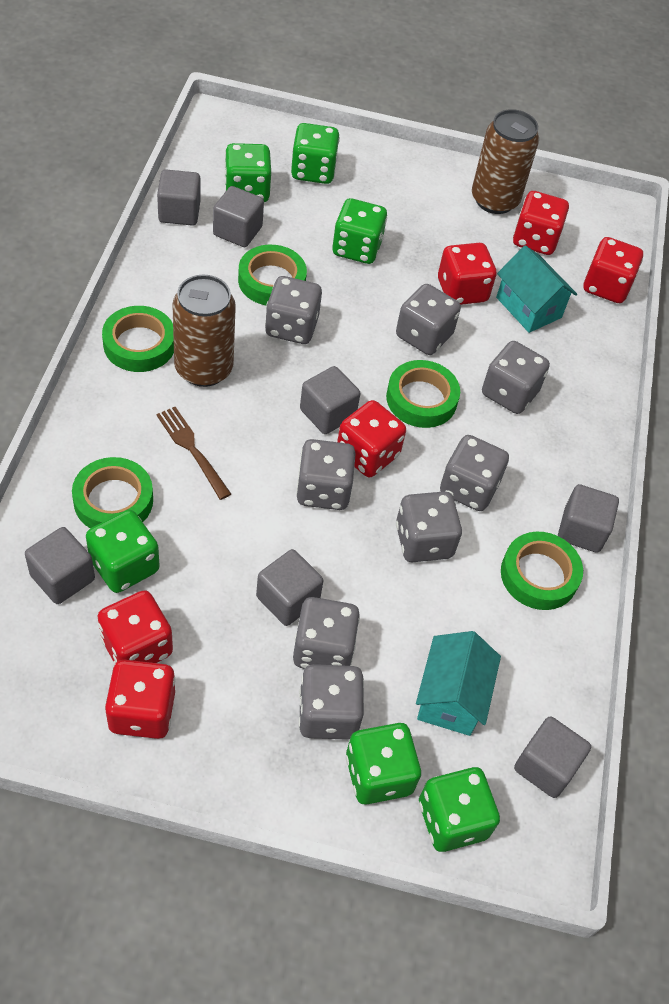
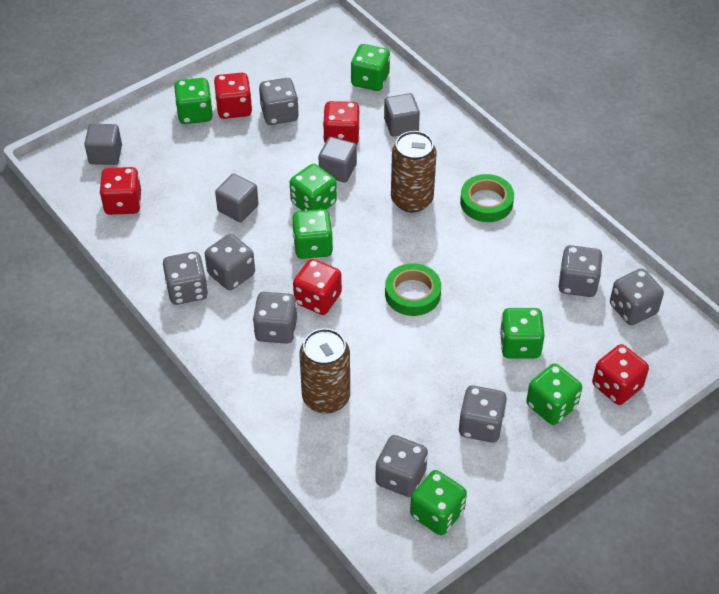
brown fork: [156,407,231,500] = 1 -> none = 0
green dice: [86,510,160,593] [224,143,271,202] [291,123,340,184] [332,198,387,264] [346,723,421,805] [419,767,500,852] = 6 -> [174,78,213,124] [290,164,337,211] [292,209,333,259] [351,44,390,91] [410,470,467,535] [500,308,545,358] [526,363,582,425] = 7
green tape: [72,457,153,528] [102,306,174,372] [238,245,307,305] [386,360,460,428] [501,532,583,610] = 5 -> [385,263,441,316] [460,174,514,222] = 2
grey cube: [25,527,95,604] [157,169,200,226] [213,186,264,247] [256,549,323,626] [300,366,360,434] [514,716,591,798] [558,484,619,553] = 7 -> [84,124,122,165] [215,173,259,222] [319,137,357,183] [384,93,420,137] = 4
red dice: [97,590,173,665] [105,660,175,739] [337,400,406,477] [438,243,496,305] [513,191,569,255] [583,237,643,303] = 6 -> [99,167,141,215] [214,73,252,119] [293,259,342,315] [323,101,360,145] [592,344,649,405] = 5
turquoise house: [416,631,501,736] [496,245,577,333] = 2 -> none = 0

